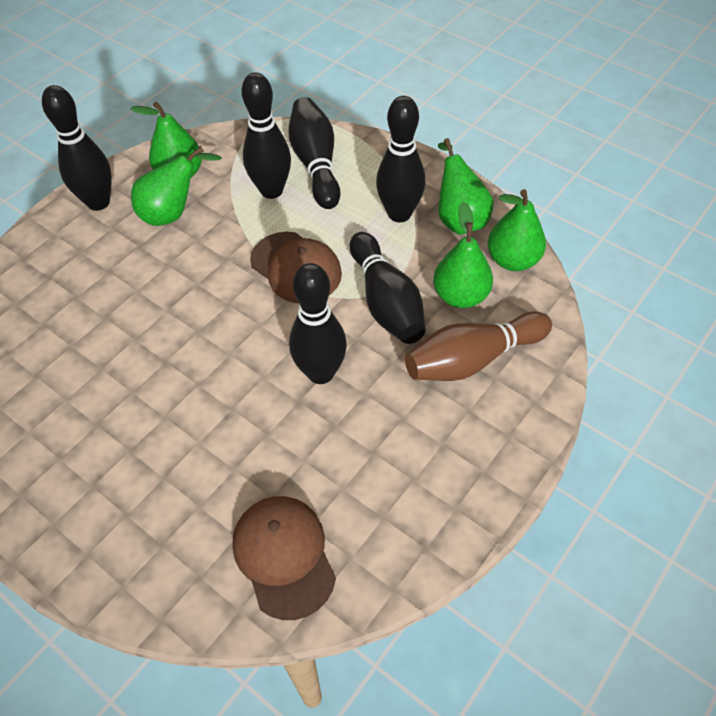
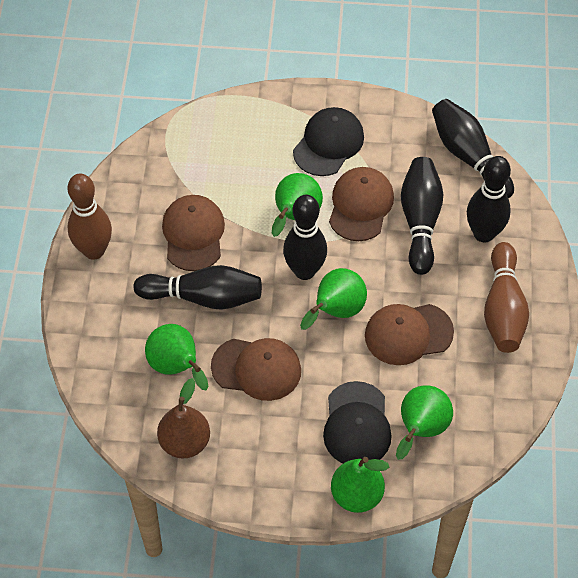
black bowling pin: [42,85,112,211] [241,72,291,199] [288,97,340,209] [289,263,347,384] [349,232,425,344] [376,96,425,222] = 6 -> [133,265,262,310] [283,195,327,280] [401,157,444,275] [432,99,514,198] [467,156,511,242] = 5
black cap: none = 0 -> [293,107,364,176] [323,381,392,463] = 2
brown bowling pin: [405,311,552,381] = 1 -> [67,173,112,260] [484,242,529,353] = 2
brown cap: [232,496,336,620] [250,232,342,303] = 2 -> [162,195,225,271] [211,338,301,401] [329,167,394,241] [365,304,454,365] = 4
brown pear: none = 0 -> [157,378,210,459] = 1

